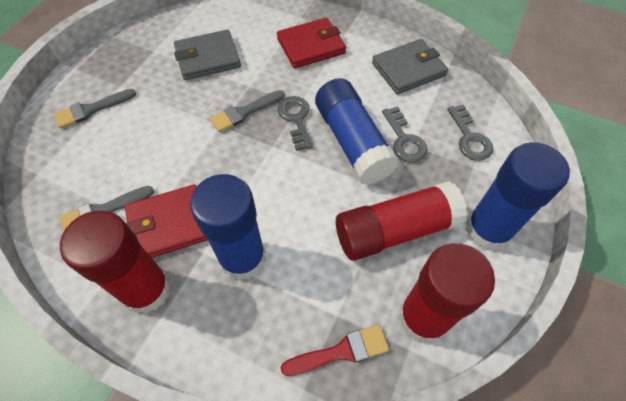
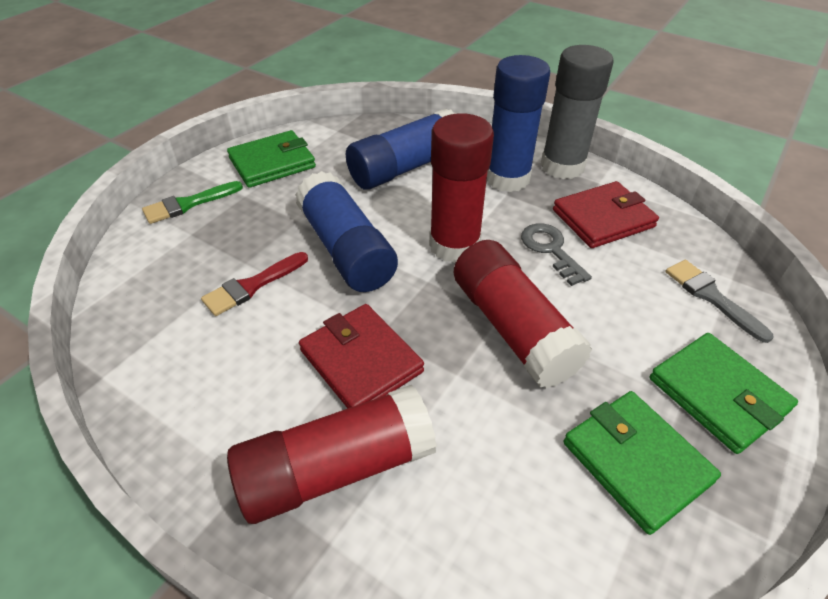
green brush: none = 0 -> [142,181,243,224] = 1
green wallet: none = 0 -> [227,130,316,188] [564,391,721,535] [649,333,798,454] = 3
grey brush: [54,89,136,129] [59,186,154,232] [210,90,285,132] = 3 -> [666,260,774,343] = 1
grey glue stick: none = 0 -> [541,45,613,179] = 1
grey key: [277,96,314,151] [382,106,428,162] [447,105,493,161] = 3 -> [521,223,592,286] = 1
grey wallet: [174,29,241,80] [372,39,448,94] = 2 -> none = 0

